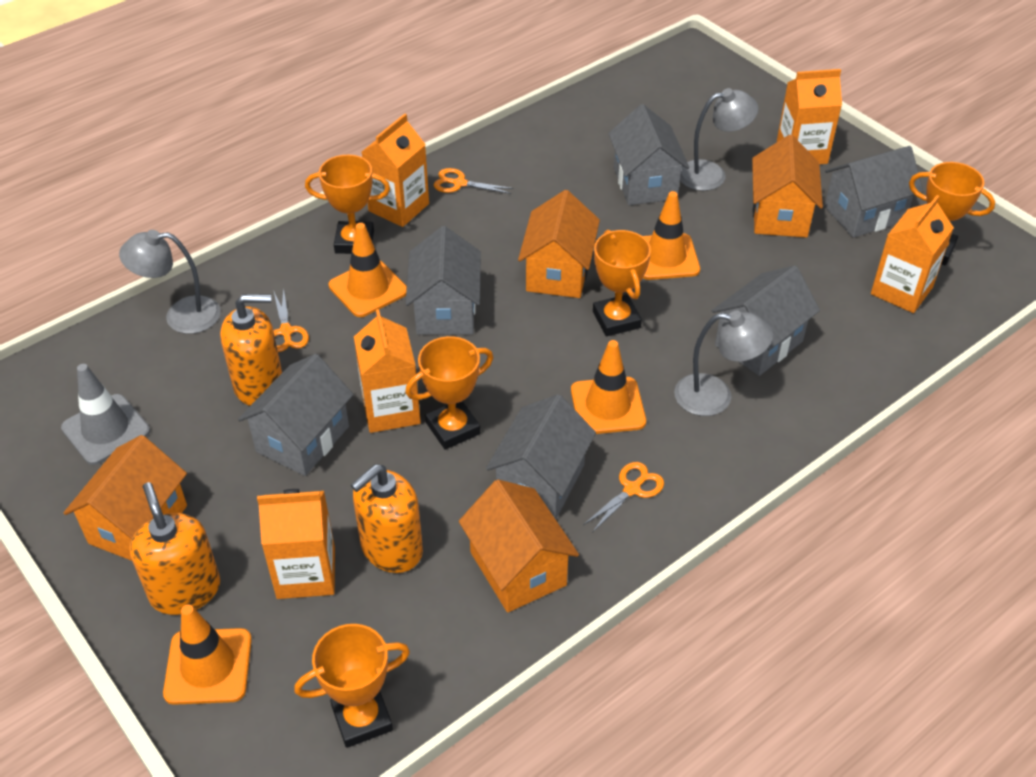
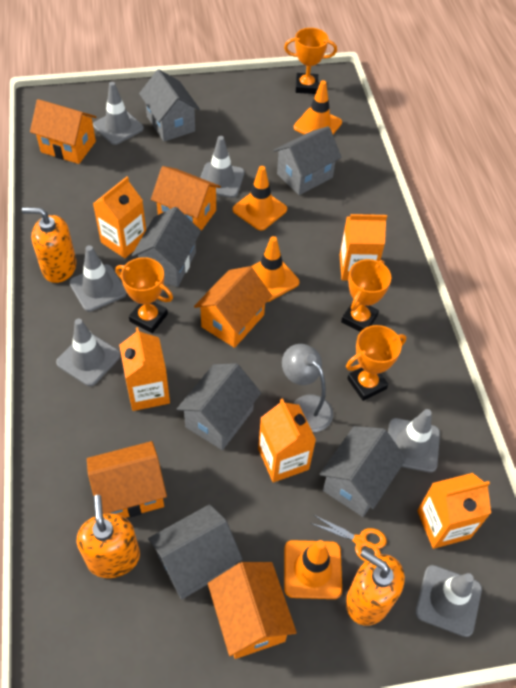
grey lamp: [119,230,221,334] [674,311,773,416] [680,88,759,191] = 3 -> [282,344,333,432] = 1
grey traffic cone: [61,364,150,465] = 1 -> [56,319,121,386] [69,245,127,312] [93,82,144,145] [200,136,244,198] [388,409,440,473] [415,565,482,637] = 6
orange house: [64,435,187,561] [459,479,579,612] [518,190,600,298] [752,135,823,238] = 4 -> [30,99,96,164] [87,441,167,518] [151,166,221,231] [194,266,272,348] [208,562,297,659] = 5
orange scissors: [273,288,309,352] [434,168,514,194] [583,462,664,533] = 3 -> [310,515,387,561] = 1
orange trophy: [294,624,410,748] [305,155,390,254] [405,336,493,450] [593,230,651,336] [909,162,995,265] = 5 -> [116,257,173,333] [284,28,337,94] [341,259,391,332] [346,325,406,401] = 4

